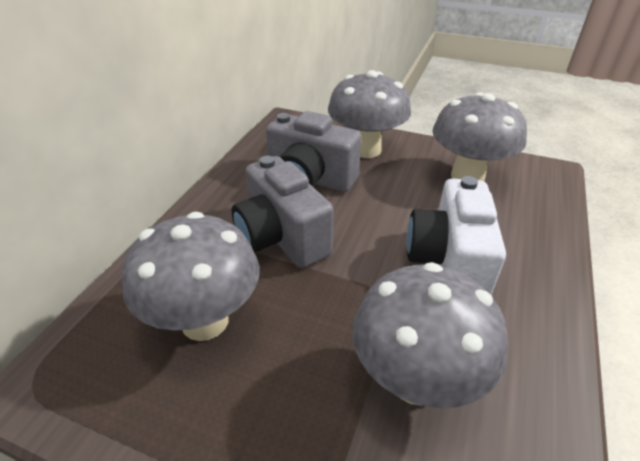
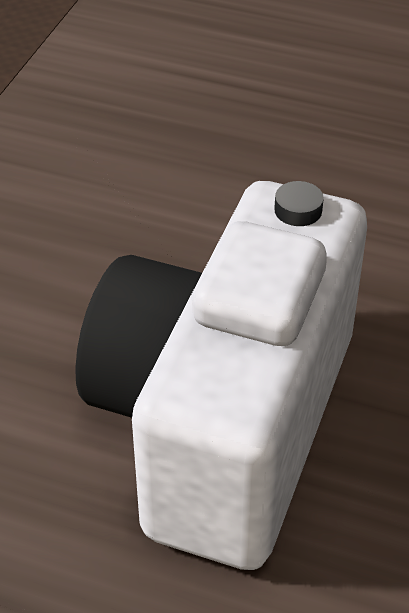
grey camera: [232,156,334,268] [266,111,361,192] = 2 -> none = 0
grey mushroom: [122,212,259,341] [328,70,411,158] [352,262,508,408] [433,92,527,181] = 4 -> none = 0

